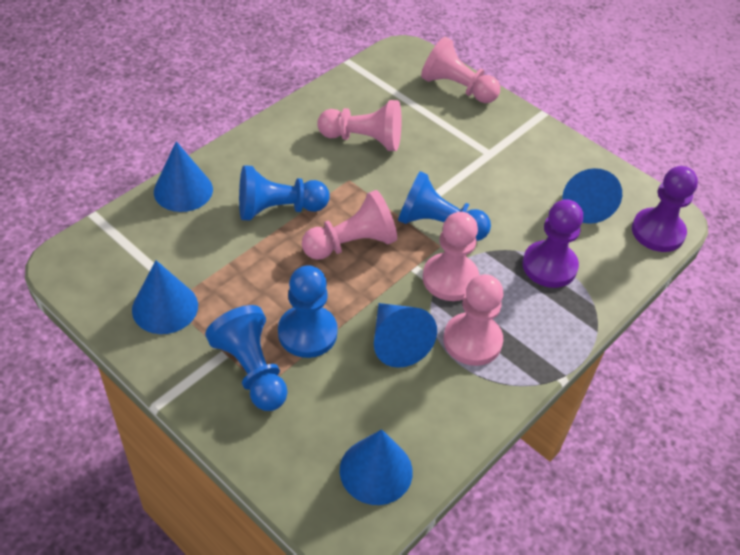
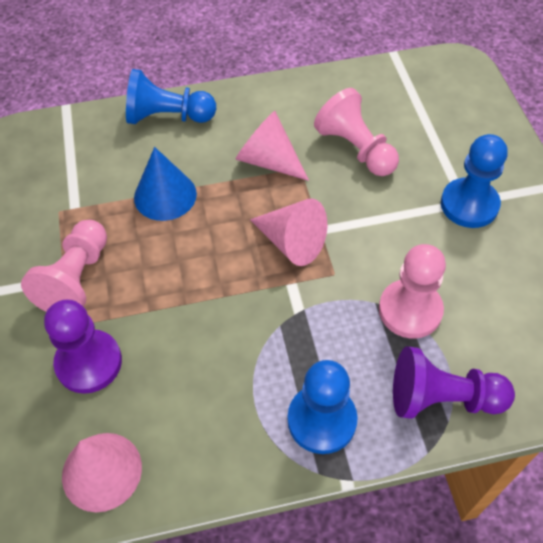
blue cone: [132,260,198,334] [154,141,213,212] [340,429,413,505] [374,303,437,368] [562,168,622,224] = 5 -> [134,147,197,221] = 1
blue pawn: [205,305,288,411] [239,165,330,220] [278,265,338,358] [398,171,491,241] = 4 -> [126,69,216,124] [288,360,358,454] [441,134,507,228] = 3
pink cone: none = 0 -> [62,433,142,512] [236,111,309,181] [250,199,327,266] = 3
pink pawn: [302,190,397,260] [317,100,402,151] [421,36,500,103] [423,212,479,301] [443,274,503,366] = 5 -> [21,220,107,312] [314,88,399,176] [379,244,446,339] = 3

